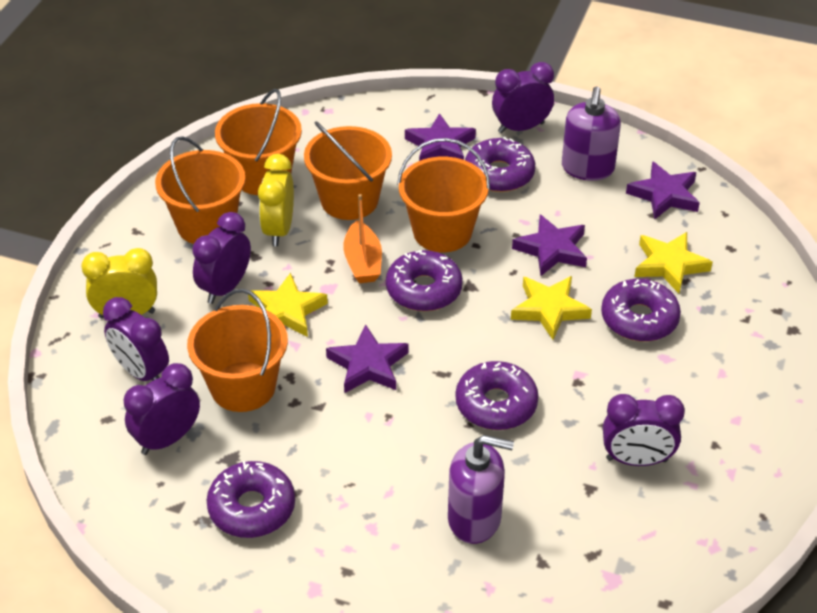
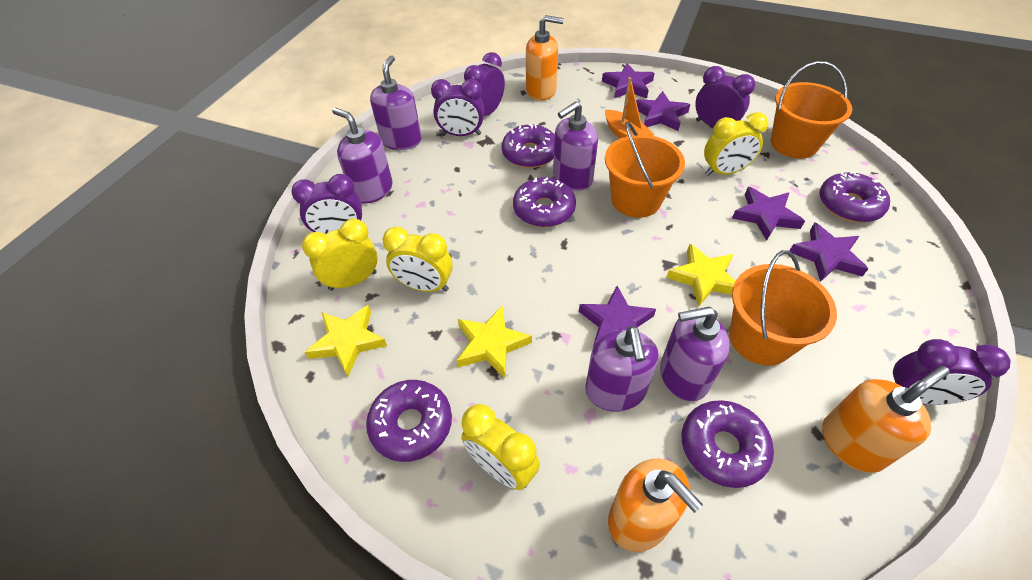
orange bucket: [155,136,246,244] [187,289,288,412] [215,89,302,195] [304,121,392,220] [397,138,490,252] = 5 -> [605,121,685,218] [730,250,837,366] [771,61,852,159] = 3
orange soap dispenser: none = 0 -> [526,15,564,100] [608,459,703,552] [822,366,950,473] = 3
purple soap dispenser: [448,435,514,544] [562,87,621,181] = 2 -> [332,107,393,204] [370,55,422,150] [553,101,598,191] [585,326,659,412] [660,307,730,401] = 5
purple star: [326,324,408,393] [405,113,476,161] [512,214,587,276] [626,161,700,220] = 4 -> [579,286,656,347] [602,63,655,99] [636,91,690,131] [732,187,805,241] [790,222,868,282] = 5
yellow clock: [81,248,157,318] [258,154,294,246] = 2 -> [302,219,378,291] [383,227,453,292] [461,404,540,490] [704,112,769,176] = 4

